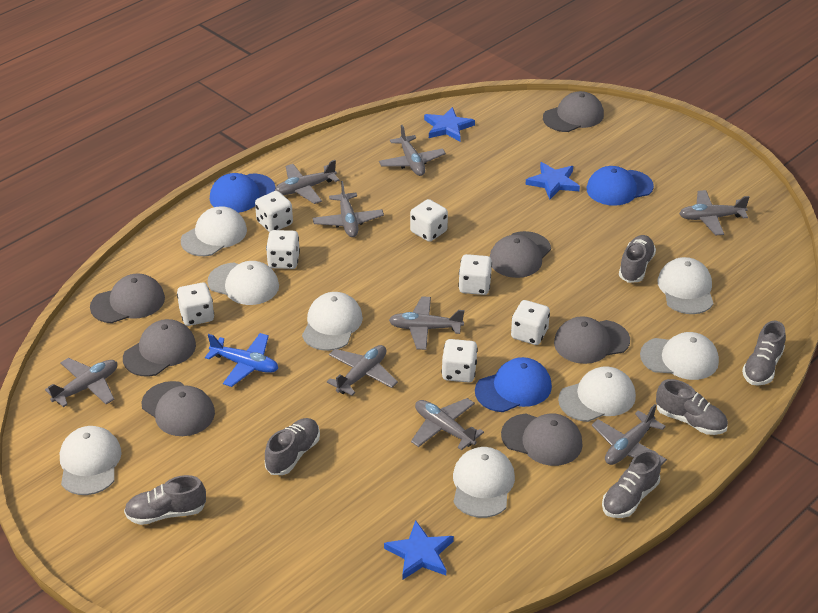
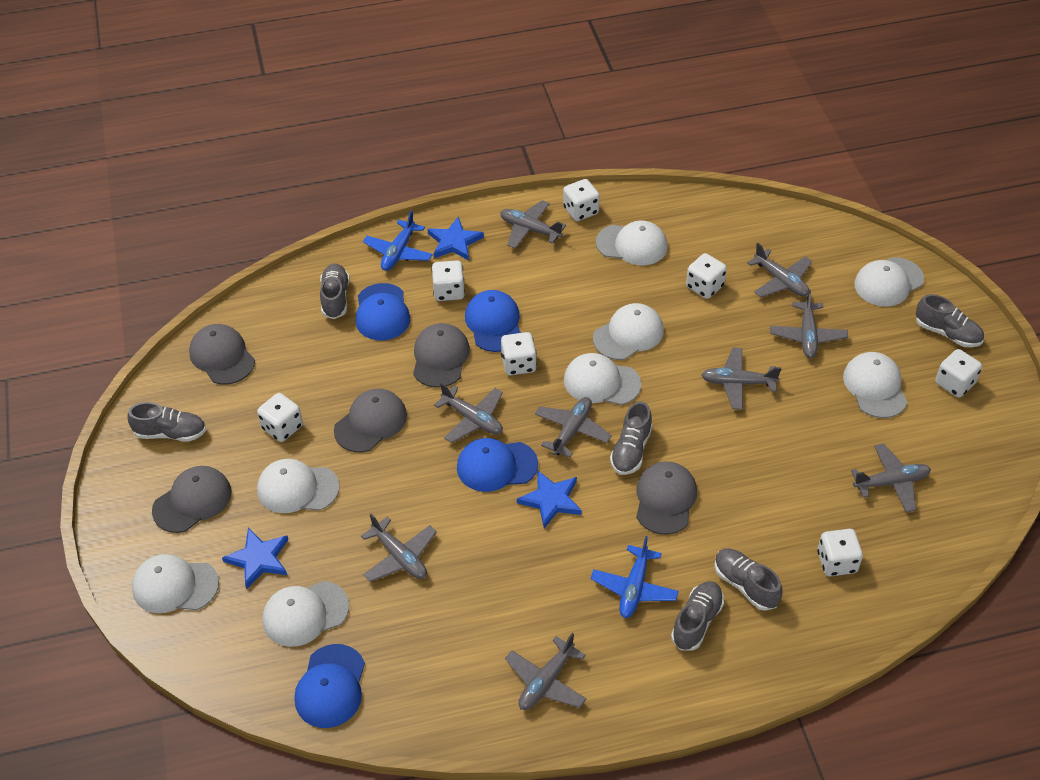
blue cap: [210,173,276,213] [475,357,552,412] [587,166,654,206] = 3 -> [294,644,365,728] [355,283,410,340] [457,438,538,492] [465,290,521,352] = 4
blue plane: [205,333,278,387] = 1 -> [363,210,433,271] [591,536,679,618] = 2
grey cap: [90,274,165,323] [123,319,196,377] [141,381,215,436] [490,231,551,278] [501,413,583,466] [543,91,604,132] [554,316,630,364] = 7 -> [152,466,231,533] [189,324,255,385] [334,389,407,452] [413,323,470,388] [636,461,697,535] = 5

